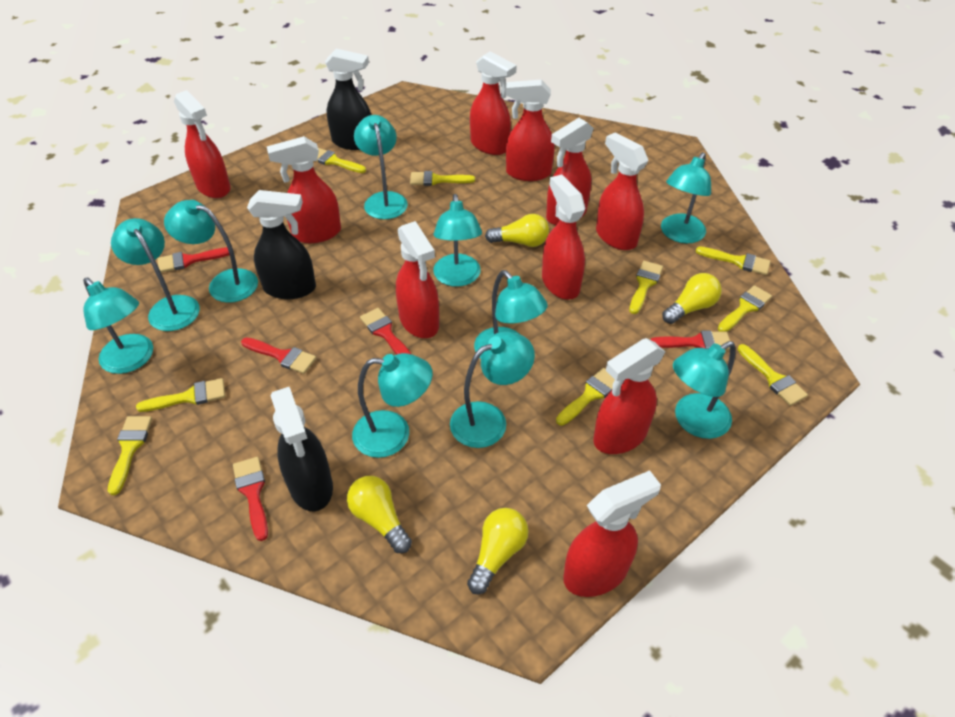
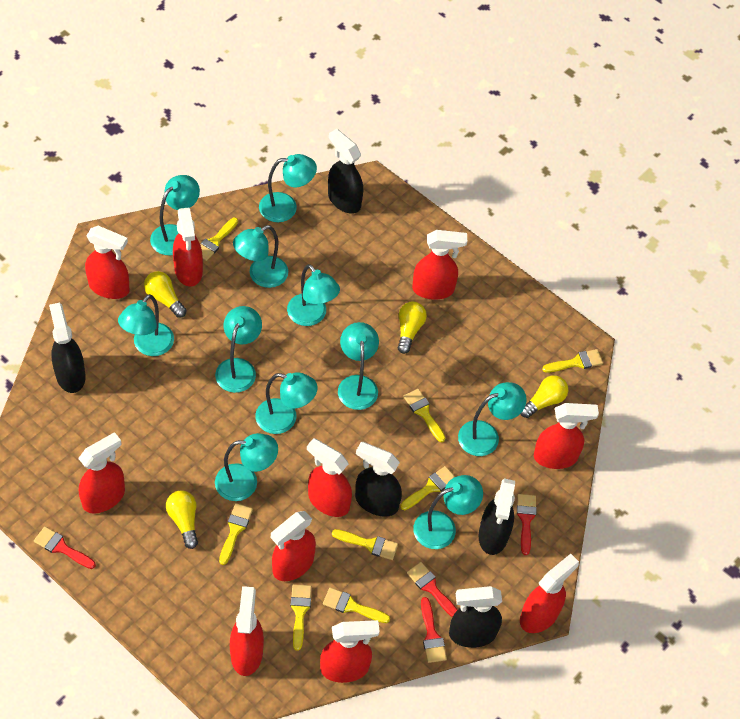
black spray bottle: [247,190,316,299] [271,387,333,511] [325,49,371,150] = 3 -> [49,302,86,393] [328,129,363,214] [355,442,402,517] [449,586,502,648] [479,478,515,555] = 5
red brush: [158,247,230,273] [233,457,268,541] [241,337,316,374] [360,308,411,355] [650,331,730,350] = 5 -> [34,527,96,569] [407,562,458,617] [421,597,447,663] [517,494,536,555] = 4
turquoise lamp: [83,277,153,374] [111,218,200,331] [164,200,258,303] [352,353,433,458] [354,115,408,219] [433,194,482,287] [450,332,535,448] [474,270,548,359] [661,152,711,244] [673,341,736,439] = 10 -> [118,294,174,356] [150,175,200,255] [215,306,262,393] [215,433,278,501] [233,225,288,288] [255,372,317,434] [259,154,317,222] [287,264,340,326] [338,322,379,410] [413,475,483,549] [458,382,527,456] = 11
yellow brush: [108,416,152,495] [136,378,225,412] [317,148,366,173] [410,171,475,186] [556,368,615,426] [629,261,663,314] [696,247,771,275] [718,285,772,332] [738,344,808,406] = 9 -> [200,218,238,261] [219,503,253,565] [290,584,312,651] [323,588,390,623] [332,529,398,560] [400,466,455,510] [404,389,445,442] [542,349,603,373] = 8

